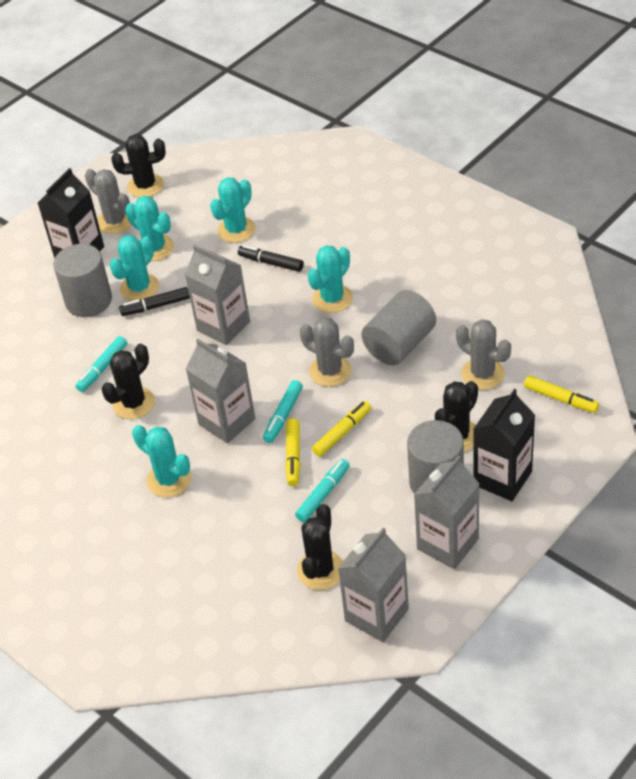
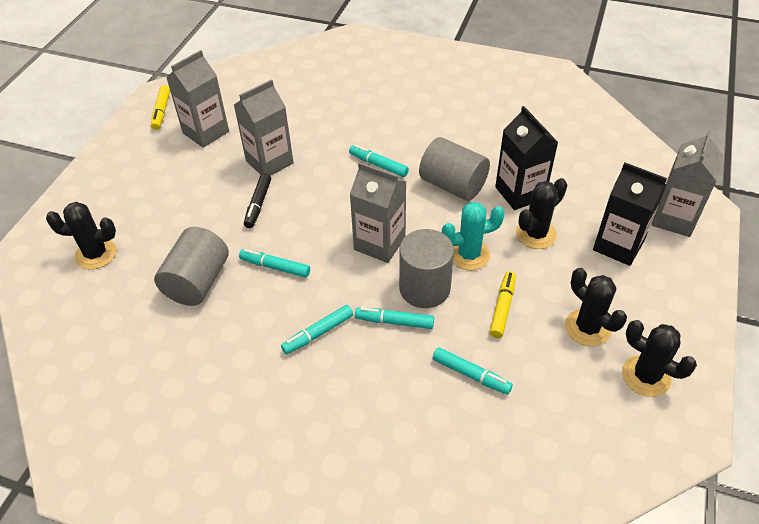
black marker: [119,287,190,316] [238,245,304,272] = 2 -> [244,173,271,228] = 1
grey cactus: [85,169,131,234] [300,317,354,387] [456,319,511,390] = 3 -> none = 0
turquoise cactus: [109,235,159,301] [125,196,174,261] [132,425,191,497] [210,177,255,243] [308,245,353,313] = 5 -> [442,202,505,271] = 1
turquoise marker: [76,336,127,392] [263,380,303,443] [295,459,350,522] = 3 -> [239,249,310,278] [281,305,353,354] [349,145,409,177] [355,307,434,329] [433,347,513,394] = 5
yellow marker: [285,418,300,486] [312,401,371,457] [524,375,599,413] = 3 -> [151,85,170,130] [490,271,516,338] = 2

